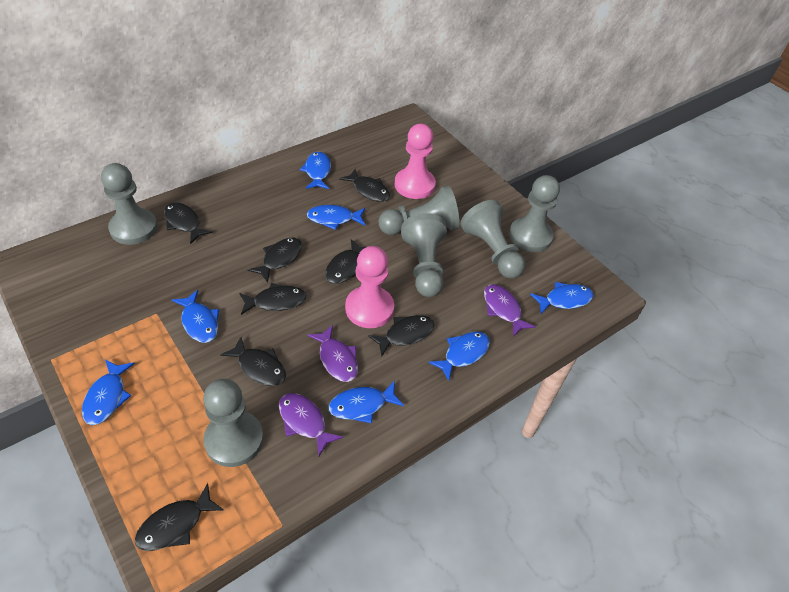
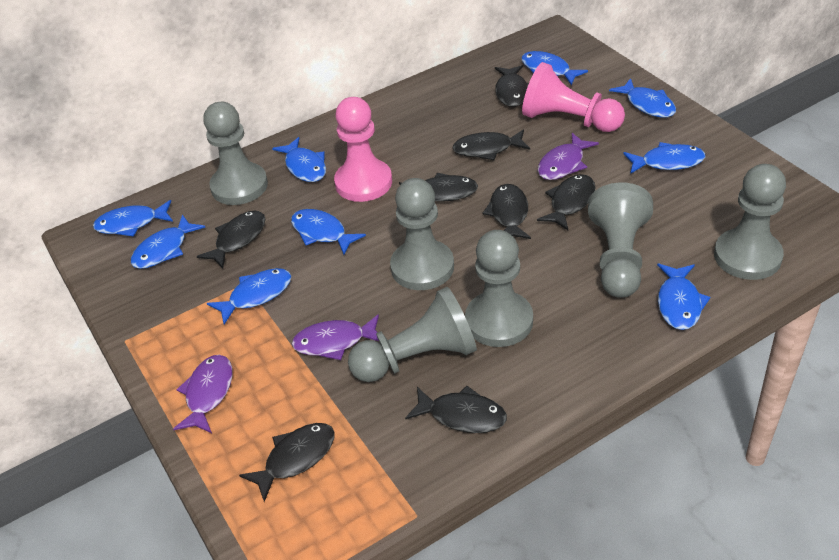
blue fish: [82,359,135,425] [172,290,219,343] [300,152,331,189] [307,205,365,230] [329,381,404,423] [429,331,490,381] [530,282,594,314] = 7 -> [93,200,173,237] [131,214,205,269] [207,268,292,325] [272,137,326,182] [291,209,366,255] [521,51,588,85] [609,78,676,117] [623,142,705,174] [657,264,710,330] = 9

